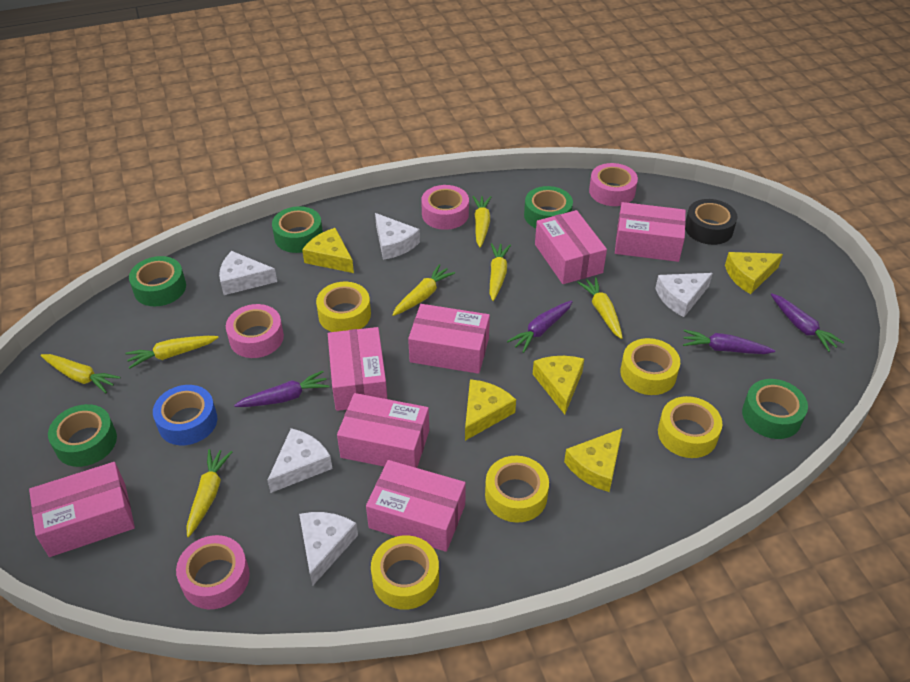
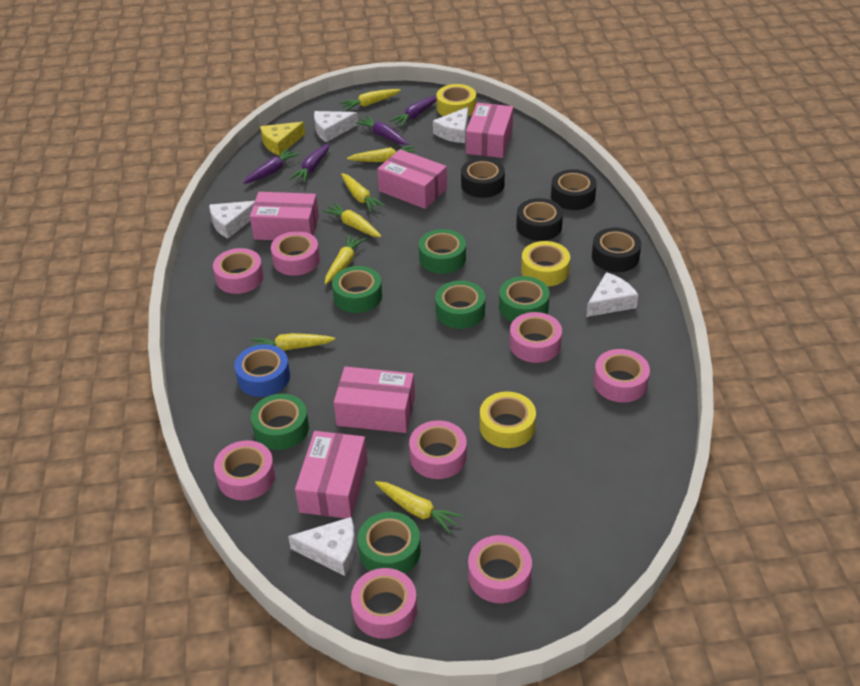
black tape: [685,199,737,245] = 1 -> [461,158,505,198] [516,198,563,241] [551,169,597,210] [592,227,641,272] = 4
green tape: [48,404,117,467] [129,256,186,306] [272,206,323,253] [524,186,573,228] [742,379,808,439] = 5 -> [251,394,309,450] [332,266,382,313] [358,512,421,574] [419,229,466,274] [435,281,485,329] [499,276,550,322] = 6
pink box: [29,462,135,557] [328,327,387,411] [337,393,429,468] [366,460,466,552] [408,304,490,374] [535,210,607,284] [615,202,686,262] = 7 -> [250,192,319,240] [295,431,367,518] [334,367,415,433] [377,149,447,209] [466,103,513,158] = 5
pink tape: [176,535,250,609] [226,304,284,358] [421,185,469,230] [589,163,638,206] = 4 -> [213,248,264,294] [214,440,275,500] [271,231,320,276] [351,568,417,639] [409,420,467,479] [468,535,532,603] [509,312,562,363] [594,349,650,403] = 8
yellow cheese: [302,228,354,273] [465,379,516,441] [533,356,584,415] [564,428,623,492] [725,252,783,294] = 5 -> [260,122,305,156] = 1
yellow tape: [316,282,371,332] [371,535,439,610] [485,456,549,523] [620,338,680,395] [658,396,722,458] = 5 -> [436,84,476,117] [480,392,536,448] [521,241,570,287] = 3

